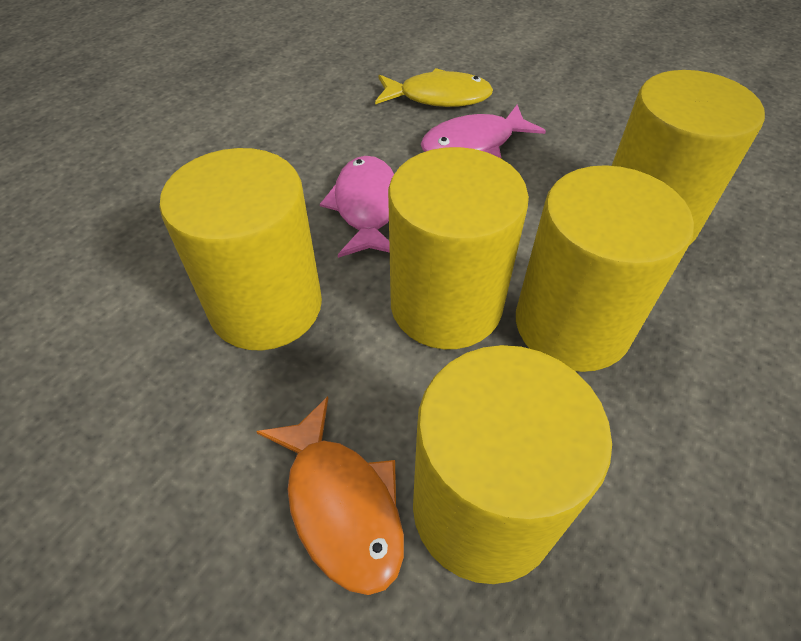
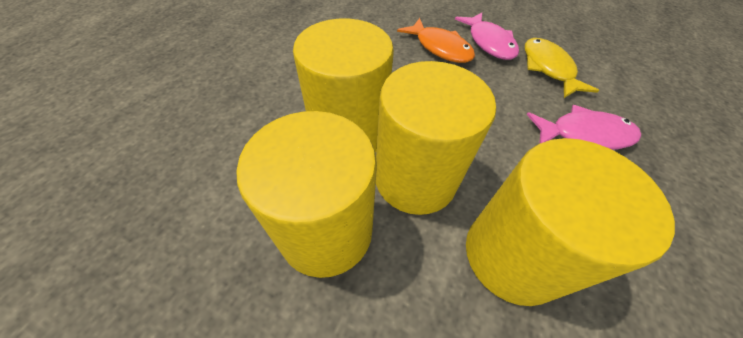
yellow cylinder: [159,148,322,351] [388,147,529,349] [413,345,612,584] [516,165,694,372] [612,70,765,245] = 5 -> [236,111,377,278] [293,19,394,153] [376,61,496,215] [466,138,675,306] = 4

